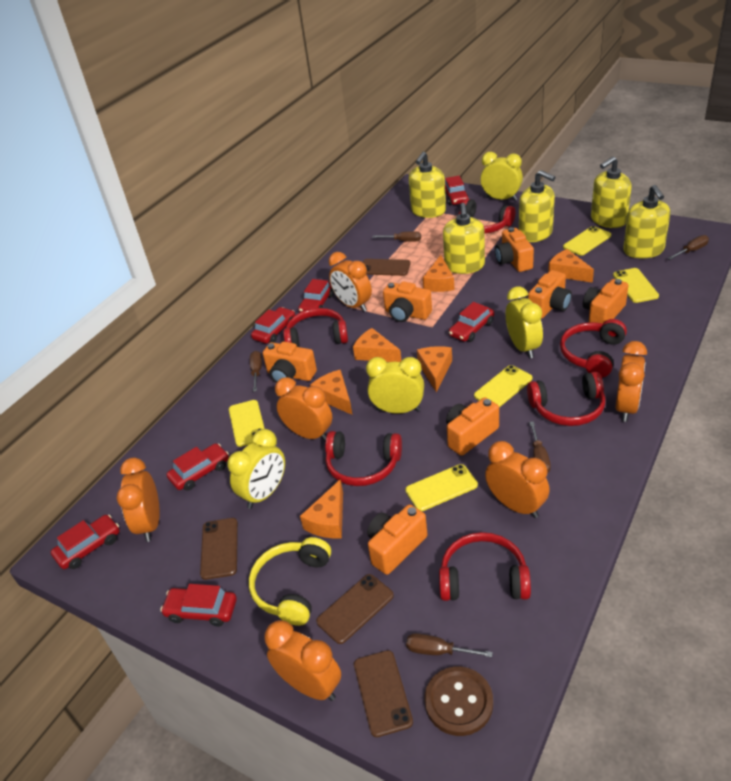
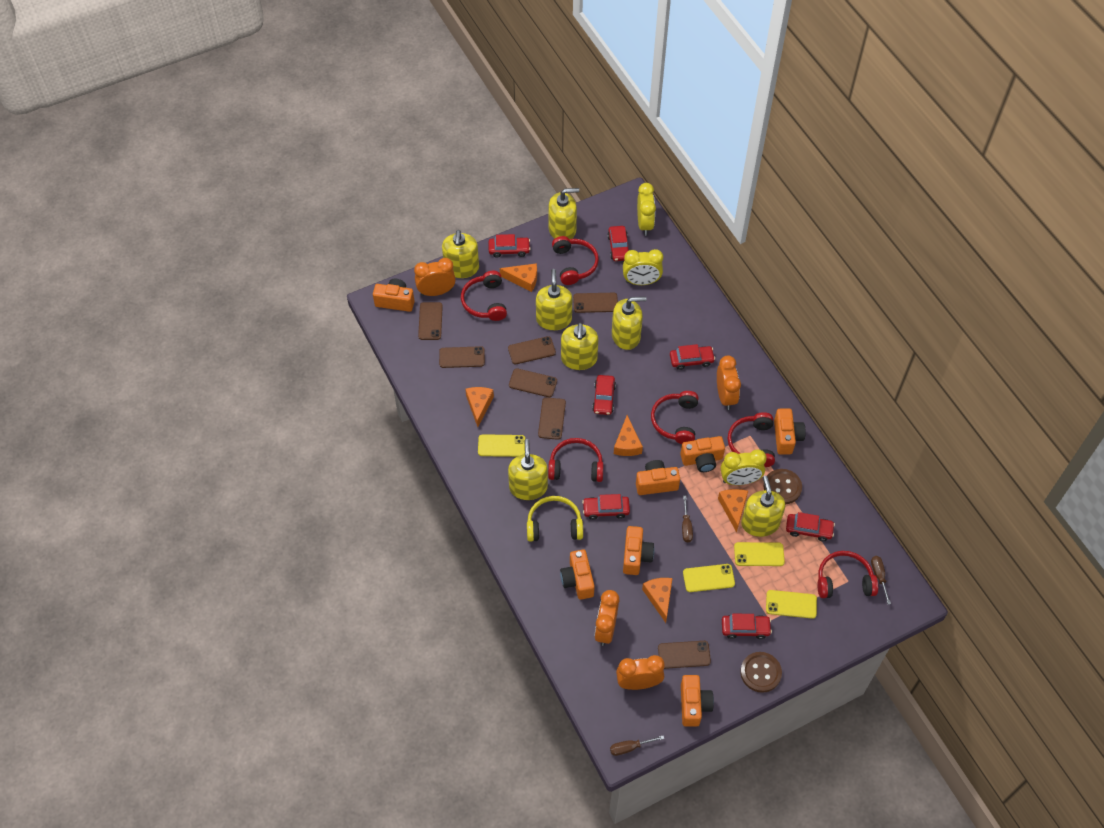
brown button: [425,667,493,736] = 1 -> [740,652,782,693] [764,469,802,504] = 2
brown phone: [200,518,238,580] [316,574,394,644] [354,650,413,737] [363,259,411,276] = 4 -> [418,302,443,340] [439,346,485,368] [508,336,556,364] [509,368,557,397] [538,397,566,440] [573,293,618,313] [658,641,711,669] = 7
brown screwdriver: [250,351,262,392] [372,231,421,242] [406,633,493,657] [529,421,551,473] [668,235,709,260] = 5 -> [610,736,664,756] [682,496,693,542] [871,556,891,605] = 3
orange cheese: [300,479,343,538] [310,370,352,415] [353,328,401,362] [417,346,452,392] [423,255,455,292] [548,249,594,283] = 6 -> [465,387,494,427] [500,263,537,292] [614,415,643,456] [642,578,672,623] [718,489,748,533] = 5
orange clock: [116,457,160,542] [264,620,341,701] [275,377,332,441] [329,252,372,312] [485,441,550,518] [615,341,647,422] = 6 -> [414,258,456,296] [595,590,619,646] [616,655,665,690] [717,355,741,410] = 4
yellow clock: [227,429,285,509] [366,357,424,414] [480,152,523,201] [506,286,543,358] = 4 -> [623,249,663,285] [637,183,656,236] [721,449,767,485] = 3
yellow phone: [229,400,265,447] [405,464,478,511] [474,365,533,407] [563,226,611,256] [613,268,659,303] = 5 -> [478,434,525,457] [683,564,735,592] [734,542,785,566] [766,590,817,619] = 4
yellow soap dispenser: [409,152,446,218] [443,203,485,274] [519,170,555,242] [591,156,632,228] [623,185,670,258] = 5 -> [442,230,479,278] [508,439,548,500] [536,269,572,330] [548,188,579,239] [561,323,598,370] [612,297,646,350] [741,476,785,537] = 7

